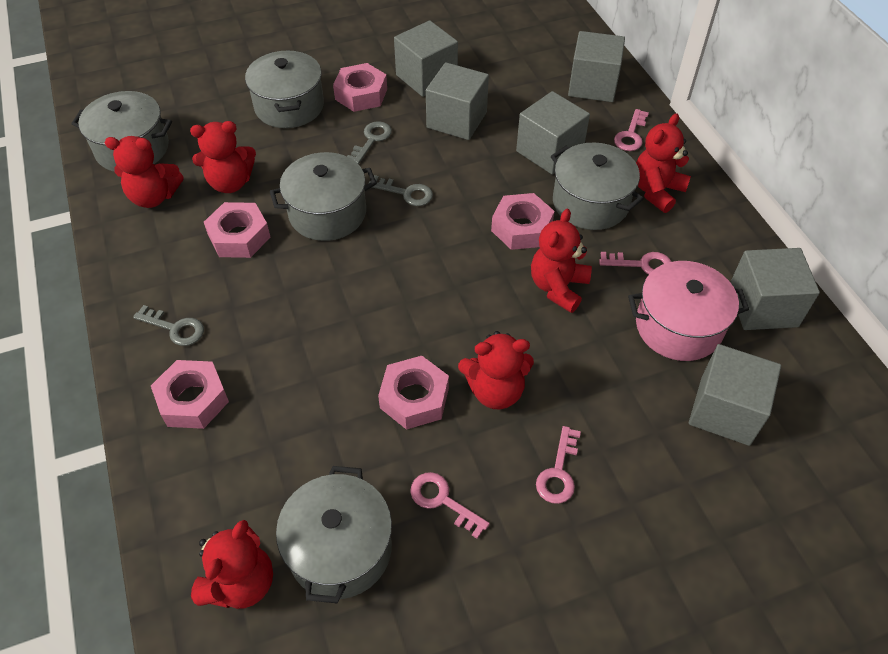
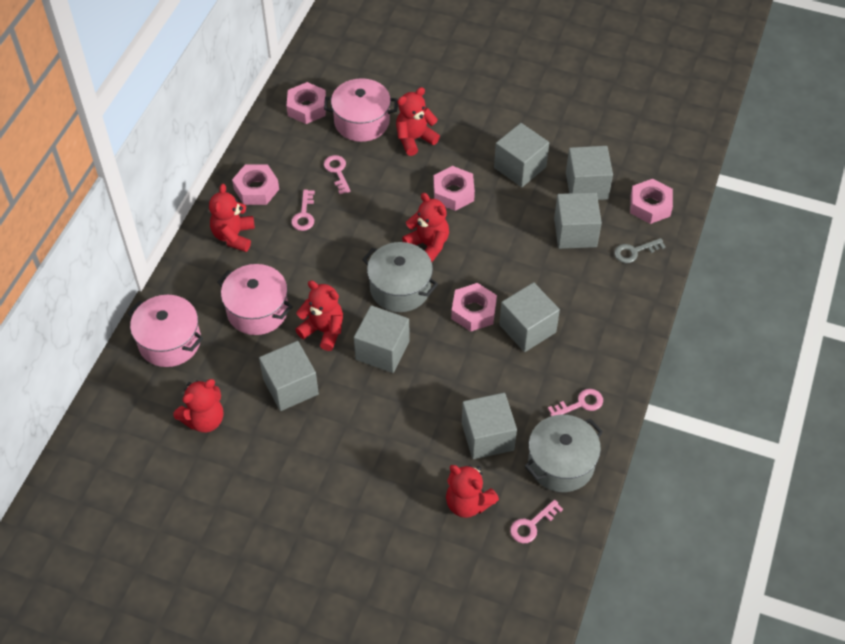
grey cube: [394,20,458,97] [426,62,489,140] [516,91,590,174] [568,31,625,102] [689,344,781,446] [730,248,820,330] = 6 -> [259,341,319,411] [354,305,410,373] [462,393,517,459] [494,123,549,187] [499,282,560,352] [554,192,602,249] [566,146,613,200] = 7
grey key: [133,305,204,346] [347,121,392,164] [368,175,433,206] = 3 -> [614,238,666,263] = 1
grey pot: [72,91,172,172] [245,50,324,128] [270,152,377,241] [276,466,392,604] [551,142,644,230] = 5 -> [362,242,438,312] [524,415,603,492] = 2
pink pot: [628,261,749,361] = 1 -> [128,295,203,367] [217,264,293,335] [324,78,398,142] = 3

